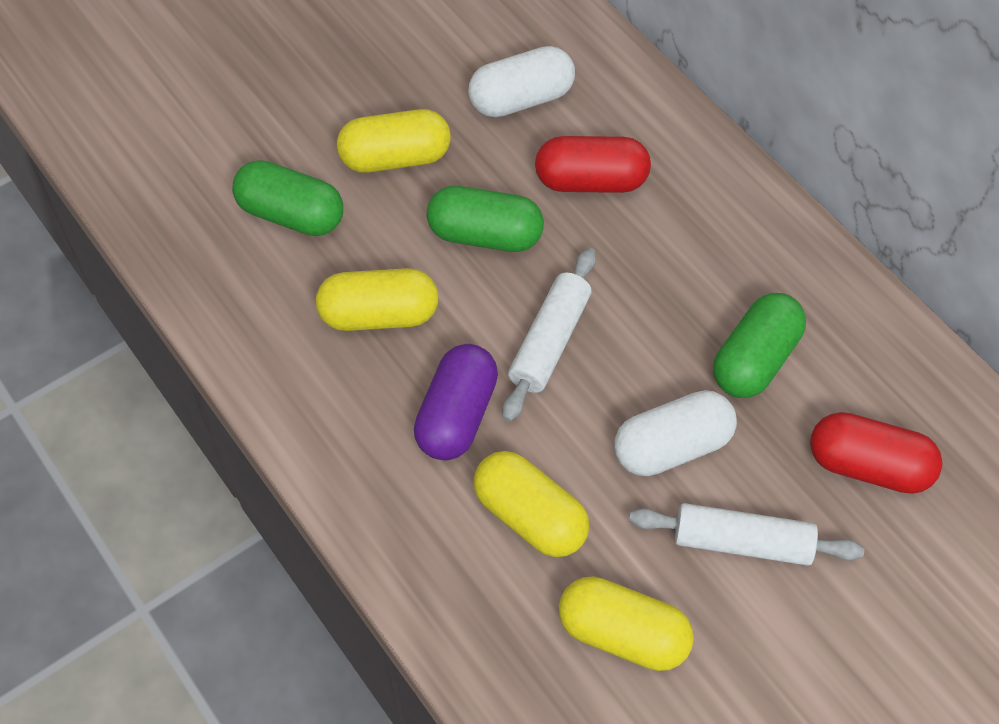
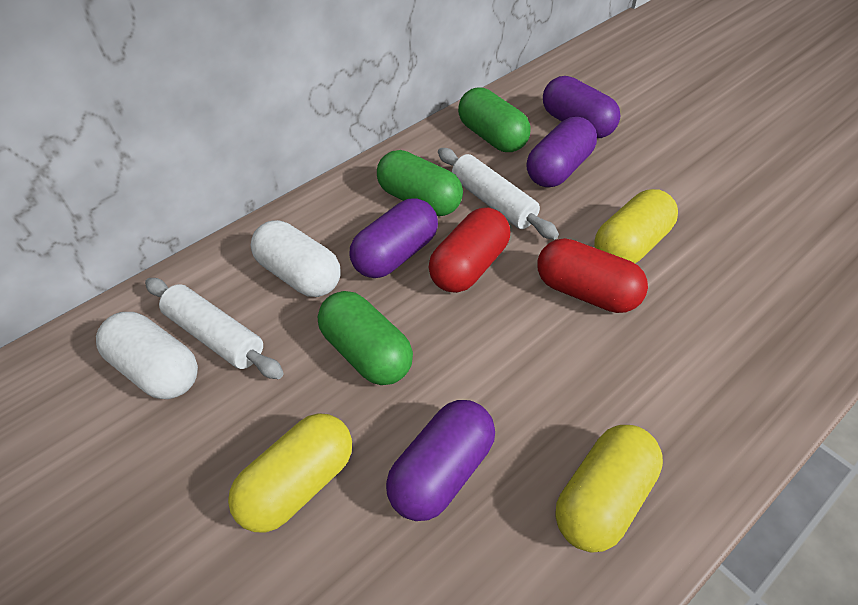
purple capsule: [414,344,498,461] = 1 -> [350,198,438,278] [386,400,495,521] [526,117,597,187] [543,76,620,138] = 4
yellow capsule: [316,268,439,331] [337,109,451,173] [474,451,590,557] [559,576,694,671] = 4 -> [228,413,352,532] [555,425,663,552] [594,189,678,263] = 3

